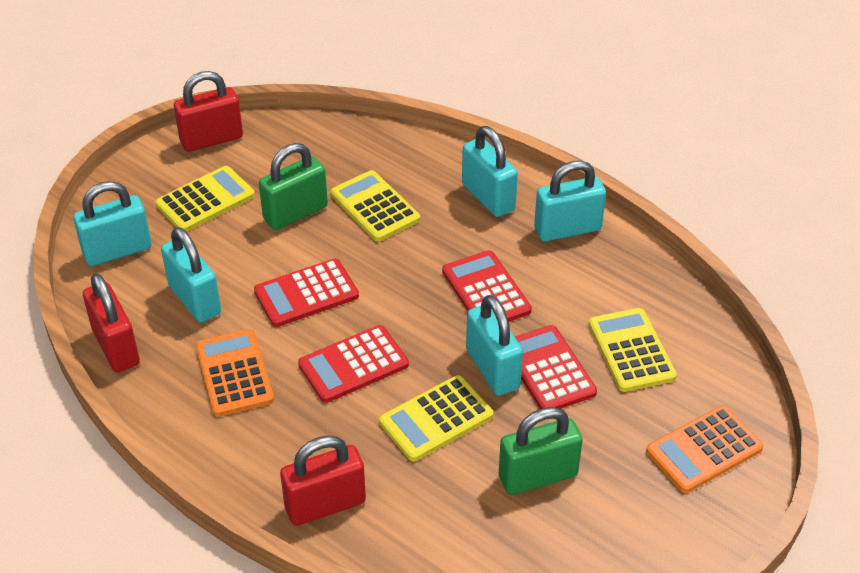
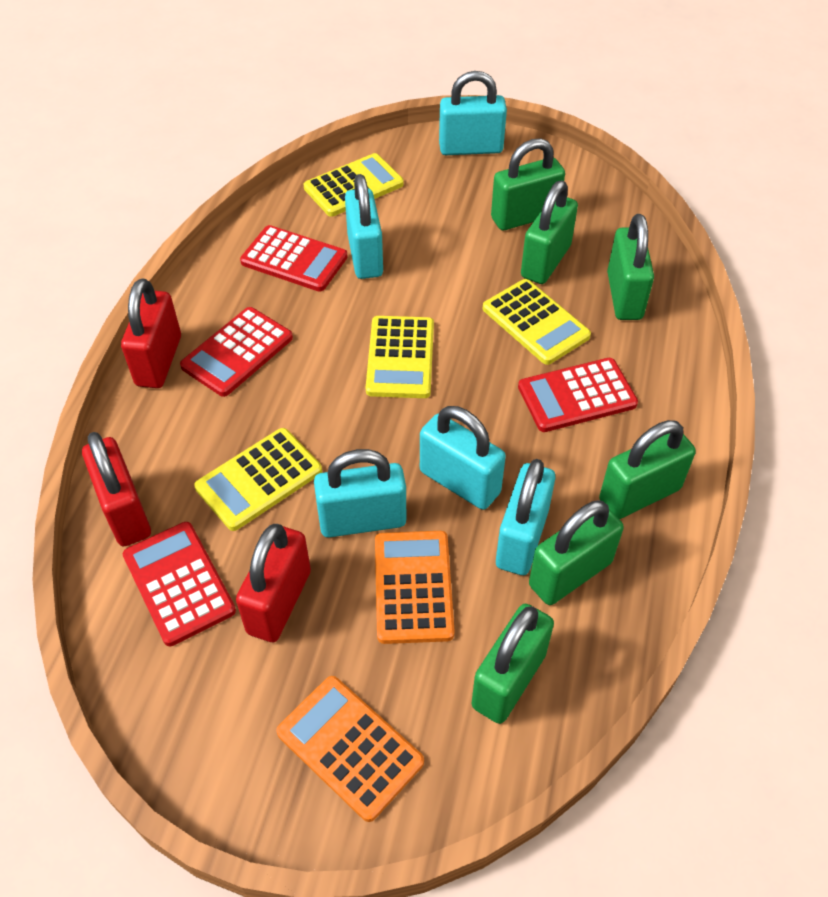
green padlock: [259,143,328,230] [499,407,583,495] = 2 -> [472,604,554,724] [491,138,565,230] [521,181,578,284] [529,500,624,605] [599,420,696,519] [607,214,654,320] = 6

